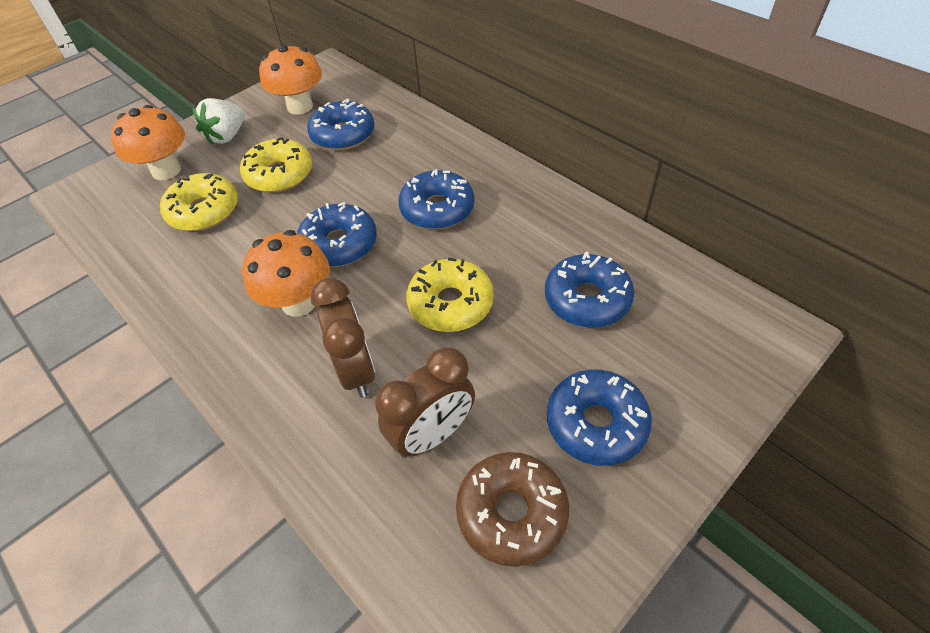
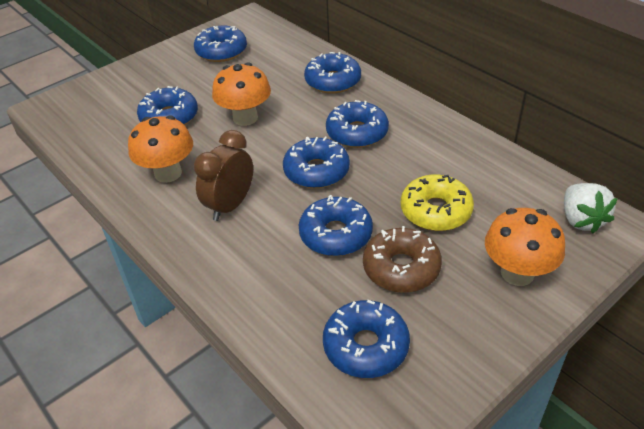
blue donut: [297,202,377,267] [307,99,375,151] [398,170,475,230] [545,252,634,327] [547,369,652,466] = 5 -> [137,86,198,125] [194,26,247,62] [283,137,350,188] [298,195,373,256] [304,52,361,93] [323,300,410,378] [326,100,389,148] = 7
brown clock: [310,278,376,397] [375,347,475,458] = 2 -> [194,130,253,221] = 1
yellow donut: [160,173,238,231] [240,137,312,193] [406,257,494,332] = 3 -> [401,174,474,231] = 1

